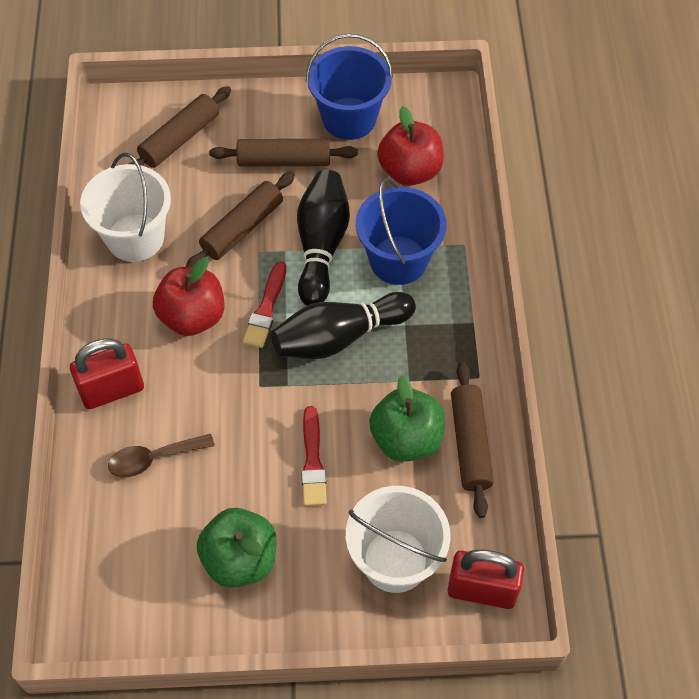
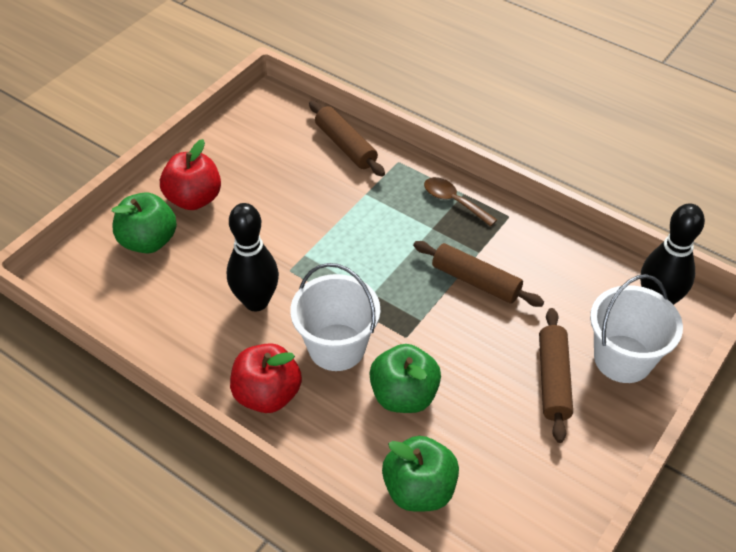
blue bucket: [306,34,393,140] [356,178,446,285] = 2 -> none = 0
brown rolling pin: [129,86,231,168] [186,172,295,267] [209,139,358,166] [451,362,494,518] = 4 -> [309,101,385,177] [413,241,544,307] [539,308,573,443] = 3
green apple: [197,508,276,588] [369,375,445,462] = 2 -> [112,192,177,254] [369,344,441,413] [382,436,459,512] = 3
red brush: [243,262,286,348] [301,406,327,506] = 2 -> none = 0
red padlock: [70,338,144,409] [448,550,524,609] = 2 -> none = 0

